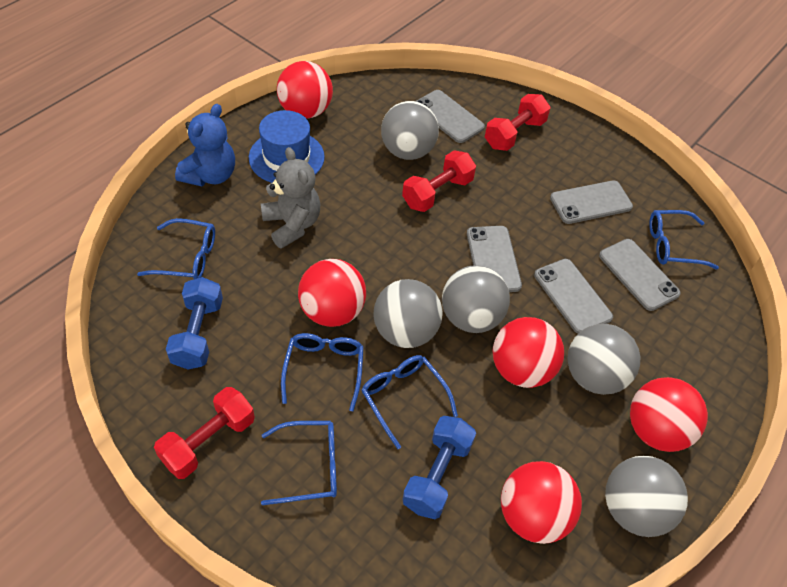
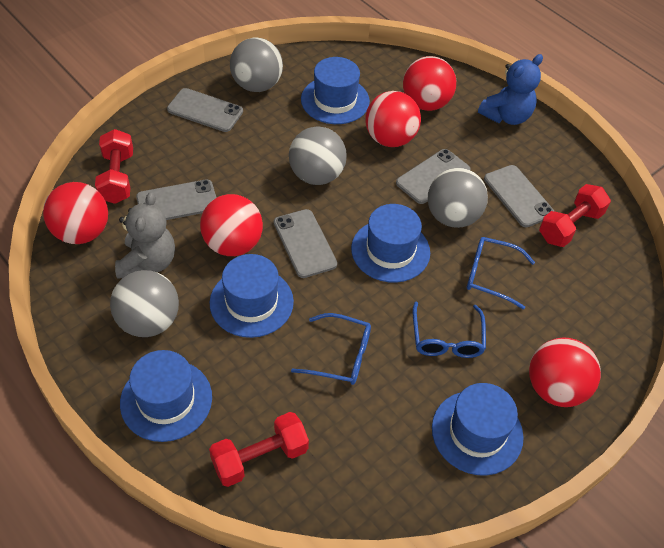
blue dumbbell: [166,277,223,370] [402,416,476,519] = 2 -> none = 0
blue glasses: [137,218,215,279] [261,421,337,505] [281,333,364,411] [362,355,458,449] [649,210,719,269] = 5 -> [291,313,371,385] [413,301,486,358] [467,237,535,310] = 3
blue hat: [249,110,325,183] = 1 -> [120,350,212,442] [210,254,294,338] [301,57,370,124] [351,204,430,283] [432,383,524,476] = 5
grey ball: [373,279,443,348] [381,101,439,160] [442,265,510,333] [567,324,641,395] [605,456,688,537] = 5 -> [110,270,179,337] [230,38,283,92] [289,126,347,185] [428,168,488,228] = 4

